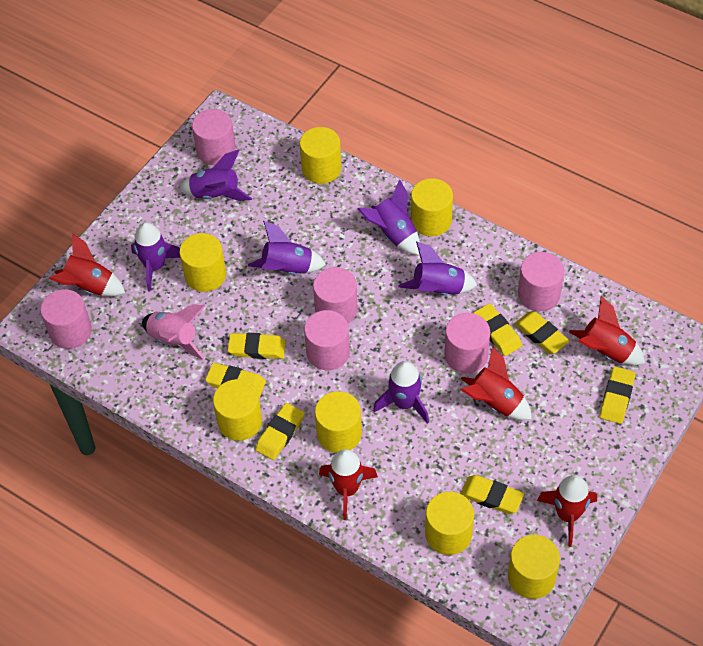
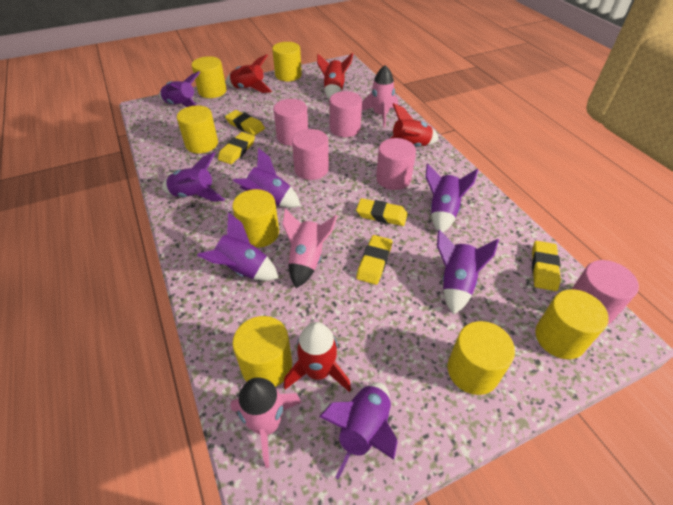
pink cylinder: [40,289,92,349] [192,109,236,165] [304,310,350,370] [313,267,358,323] [444,313,490,373] [518,252,564,311] = 6 -> [273,99,308,146] [292,129,329,180] [329,91,362,137] [376,138,416,190] [572,260,639,325] = 5
pink rocket: [142,304,206,360] = 1 -> [230,377,302,468] [283,209,337,288] [362,65,398,128] = 3
purple rocket: [131,222,180,292] [180,150,252,201] [248,221,326,275] [358,179,420,255] [373,361,429,424] [398,241,477,295] = 6 -> [159,71,200,107] [162,152,225,201] [197,212,278,281] [233,148,301,208] [319,382,398,480] [426,163,478,233] [437,230,499,315] = 7
red rocket: [49,233,125,296] [319,449,378,520] [461,346,532,420] [537,475,597,547] [569,296,645,365] = 5 -> [226,54,272,93] [284,322,351,392] [317,52,354,99] [389,103,439,146] = 4
yellow eraser: [205,363,266,398] [228,333,286,359] [255,403,304,460] [460,475,524,514] [473,303,522,356] [514,311,569,354] [600,367,636,424] = 7 -> [218,132,255,164] [225,110,265,136] [356,198,407,226] [356,235,392,285] [532,241,561,291] = 5

